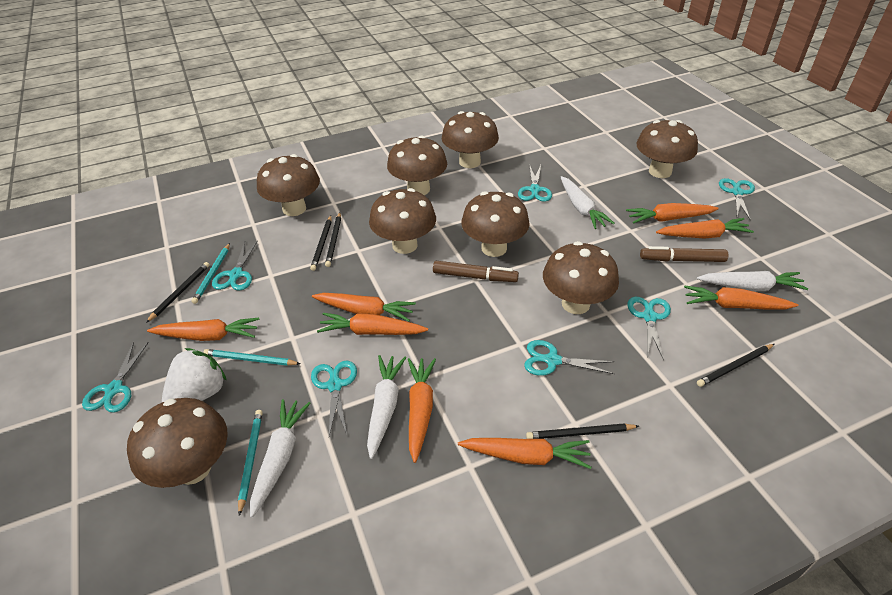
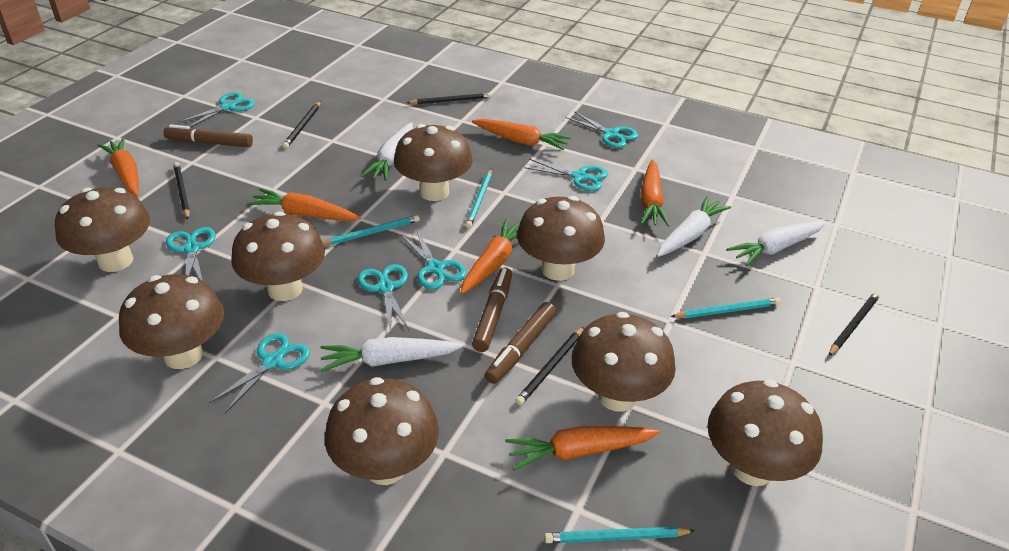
brown marker: [433,261,519,282] [640,246,728,262] = 2 -> [164,124,253,147] [472,268,512,352] [485,302,556,384] = 3
orange carrot: [147,317,259,341] [312,293,416,321] [317,313,428,335] [408,358,436,463] [458,438,591,469] [626,203,719,224] [656,218,754,238] [684,285,798,309] = 8 -> [98,138,139,197] [247,188,361,221] [461,219,520,294] [472,119,571,150] [505,426,660,470] [641,160,670,226] = 6
turquoise pencil: [191,243,230,304] [203,349,300,366] [238,410,263,516] = 3 -> [323,215,420,245] [465,169,492,228] [544,526,695,543] [670,298,781,318] = 4
white strawberry: [162,348,227,402] = 1 -> none = 0

